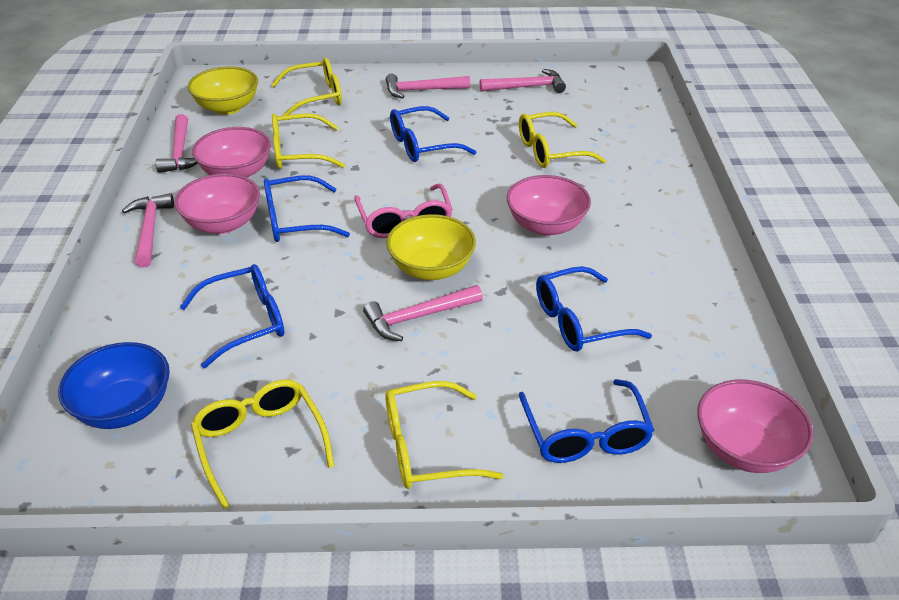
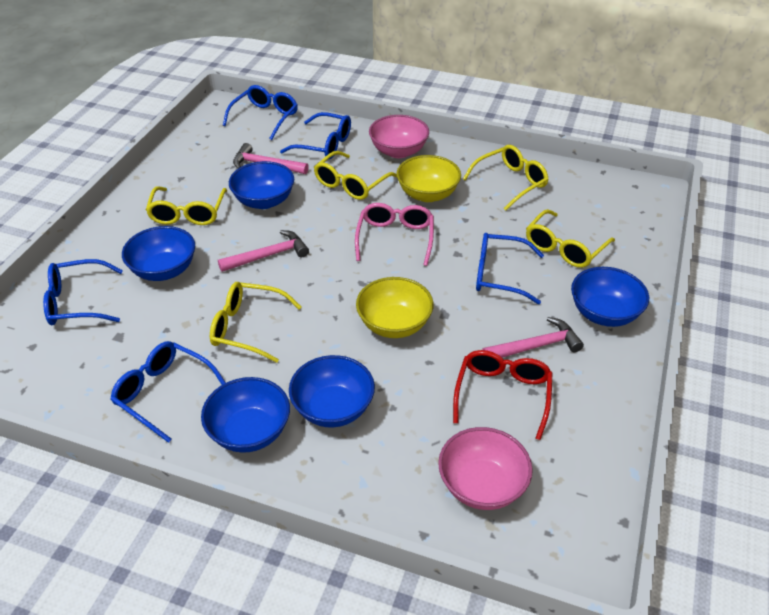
blue bowl: [58,342,170,429] = 1 -> [122,226,195,281] [201,377,290,453] [229,161,294,209] [289,355,375,427] [571,267,649,327] = 5
pink bowl: [174,173,260,234] [192,127,271,178] [507,175,591,236] [697,380,813,473] = 4 -> [369,115,429,158] [438,427,533,510] = 2
pink hammer: [122,194,174,268] [156,114,198,173] [363,285,483,341] [385,74,470,99] [480,69,566,93] = 5 -> [218,230,309,272] [233,143,309,174] [482,317,584,358] = 3
red glasses: none = 0 -> [453,350,552,440] = 1

